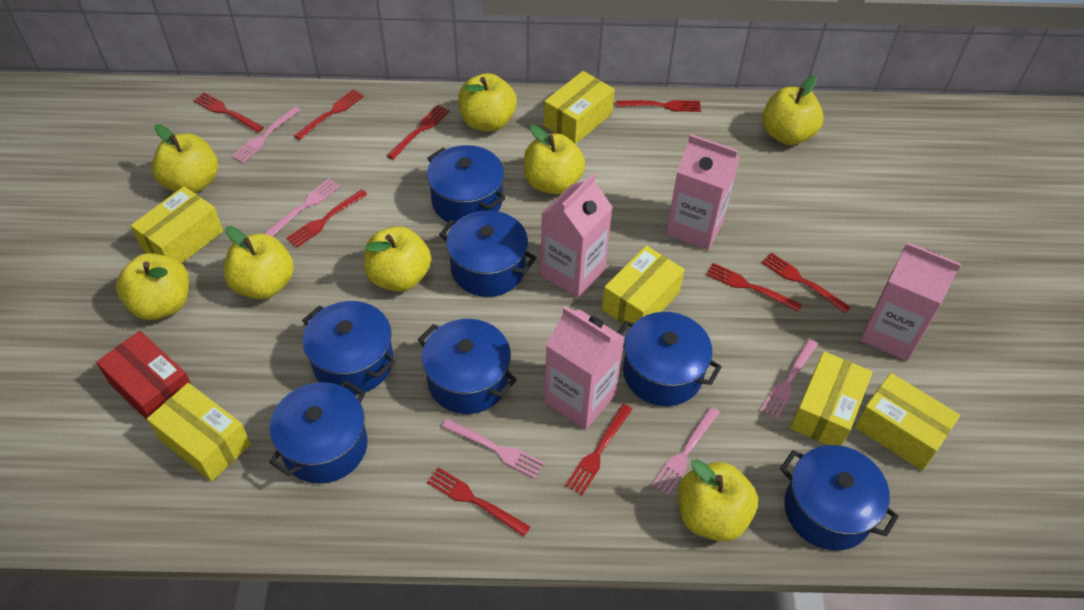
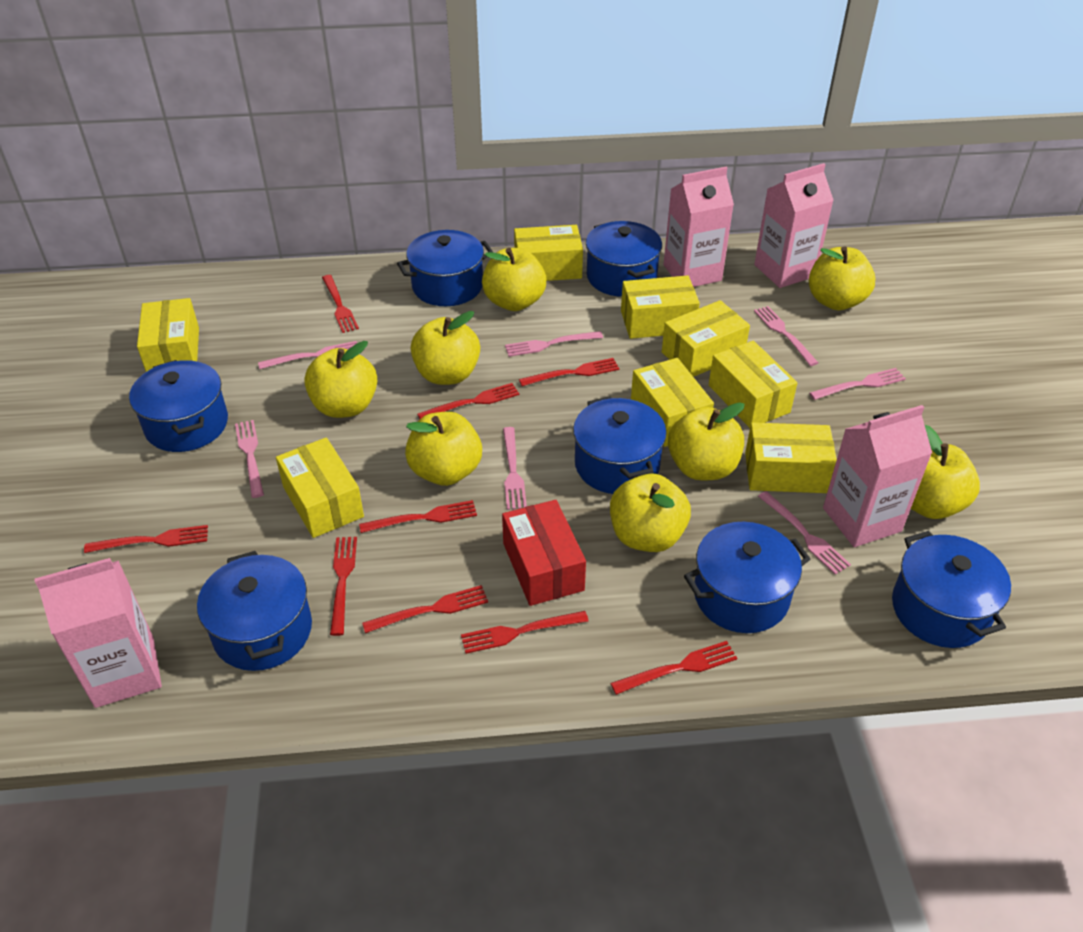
pink fork: [232,106,301,163] [264,179,340,237] [442,418,545,478] [652,407,720,496] [760,339,818,420] = 5 -> [235,420,264,498] [258,341,357,369] [503,427,527,510] [505,331,603,357] [754,306,818,366] [758,491,851,575] [809,368,906,400] = 7
yellow box: [131,186,223,263] [147,383,251,482] [544,71,615,144] [602,246,685,328] [790,351,873,446] [855,373,960,471] = 6 -> [137,298,199,372] [276,437,364,538] [514,225,583,281] [621,275,700,339] [631,358,714,447] [662,300,750,377] [709,341,797,428] [745,422,837,493] = 8

